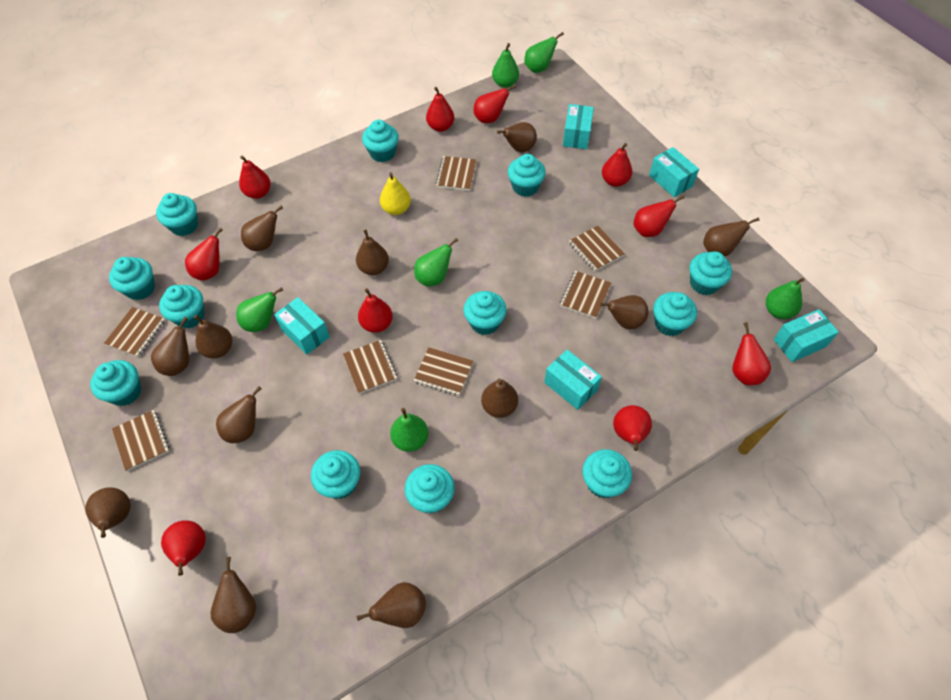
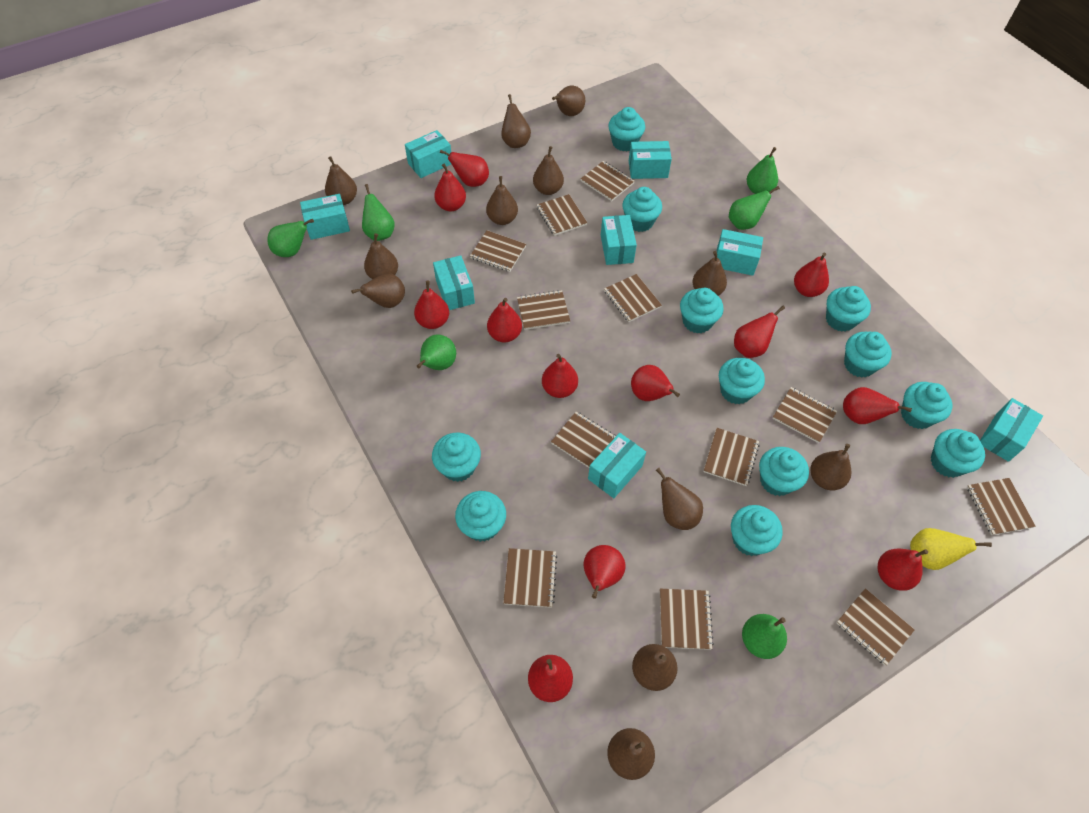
brown notebook: [104,307,166,357] [112,410,169,471] [343,340,397,394] [414,347,473,396] [436,156,477,191] [560,271,611,319] [569,226,625,271] = 7 -> [470,230,526,272] [503,548,557,608] [517,290,570,330] [537,194,587,236] [551,412,616,468] [580,161,635,201] [604,274,662,322] [660,589,714,650] [703,428,759,486] [773,387,837,443] [837,588,915,665] [967,478,1036,535] = 12
red pear: [161,520,206,576] [185,228,223,281] [239,156,271,199] [358,288,393,333] [426,87,454,132] [473,85,516,123] [602,143,632,187] [613,405,652,451] [633,195,685,237] [732,322,771,385] = 10 -> [414,281,449,329] [434,163,466,212] [440,149,489,187] [487,298,522,343] [528,655,573,702] [542,354,578,398] [583,545,626,599] [631,365,680,401] [734,306,785,358] [794,253,829,297] [843,387,912,424] [877,549,928,591] = 12
turquoise box: [274,297,330,355] [544,350,602,410] [563,104,594,149] [649,147,699,197] [774,309,839,362] = 5 -> [300,194,350,240] [405,130,451,178] [433,255,475,310] [588,433,646,498] [601,215,637,265] [629,141,672,179] [717,229,763,276] [980,398,1043,462] = 8

